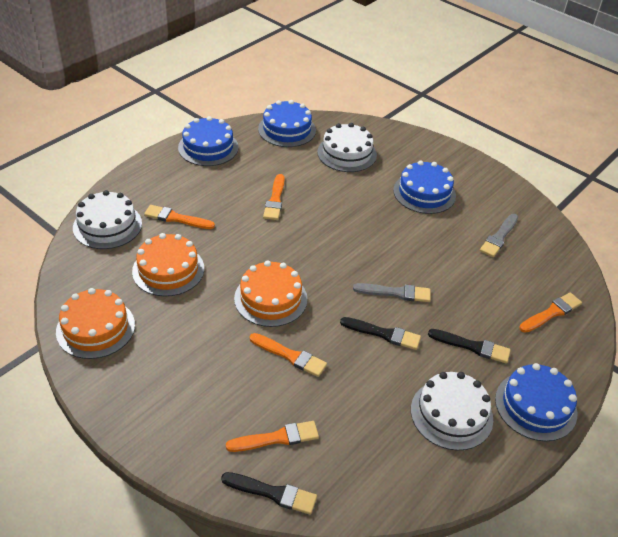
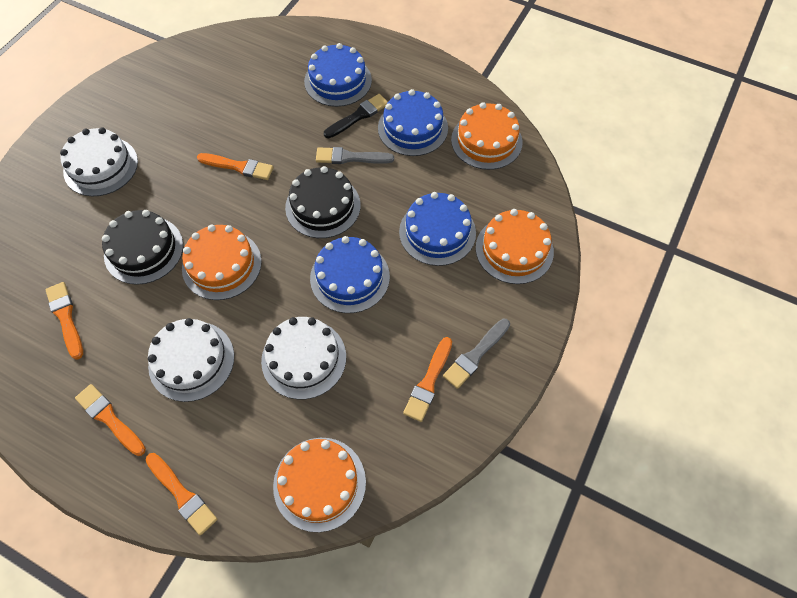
black brush: [221,472,317,515] [340,317,421,350] [428,329,511,363] = 3 -> [324,94,388,138] = 1
black cake: none = 0 -> [102,210,183,285] [285,166,361,238] = 2
orange cake: [56,288,135,359] [132,233,204,296] [234,260,308,327] = 3 -> [182,224,262,300] [273,438,366,532] [451,102,523,170] [476,209,554,284] = 4

